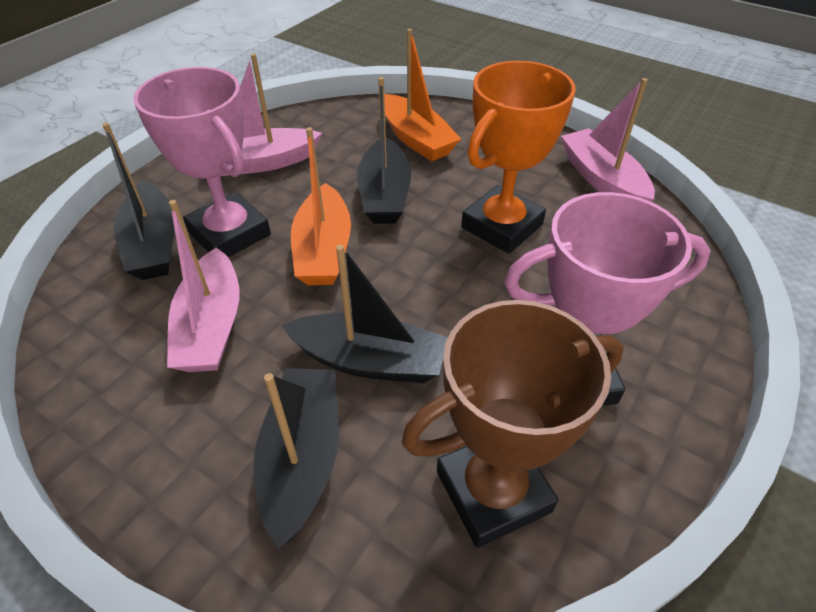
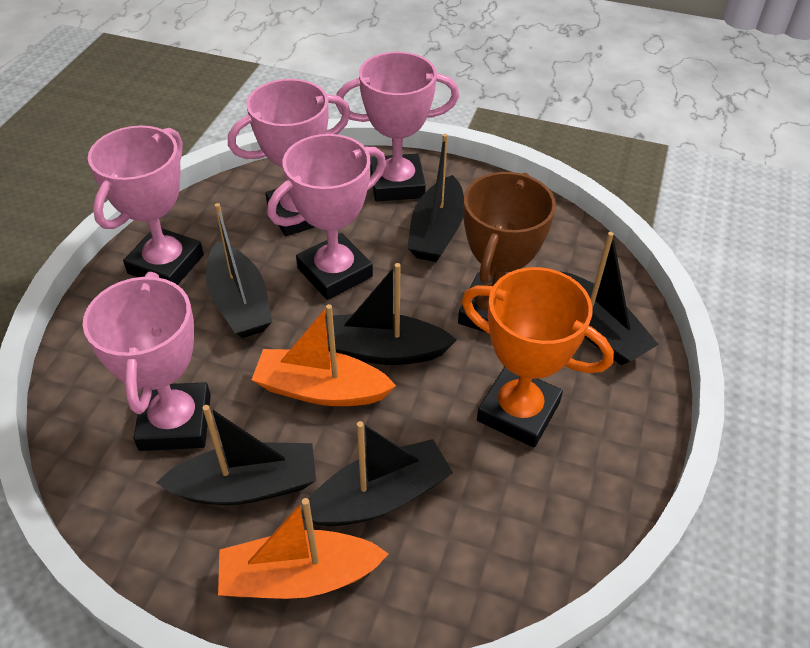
black boat: [102,123,175,280] [253,368,339,548] [282,245,448,383] [357,77,411,224] = 4 -> [156,405,316,505] [206,203,272,338] [301,421,453,526] [325,263,456,365] [407,134,464,262] [559,232,659,365] = 6
pink boat: [167,200,239,372] [220,54,322,176] [561,78,655,202] = 3 -> none = 0
pink trophy: [133,67,271,257] [504,192,711,406] = 2 -> [83,272,211,451] [88,126,204,285] [228,79,351,236] [267,134,386,300] [335,52,459,201] = 5

